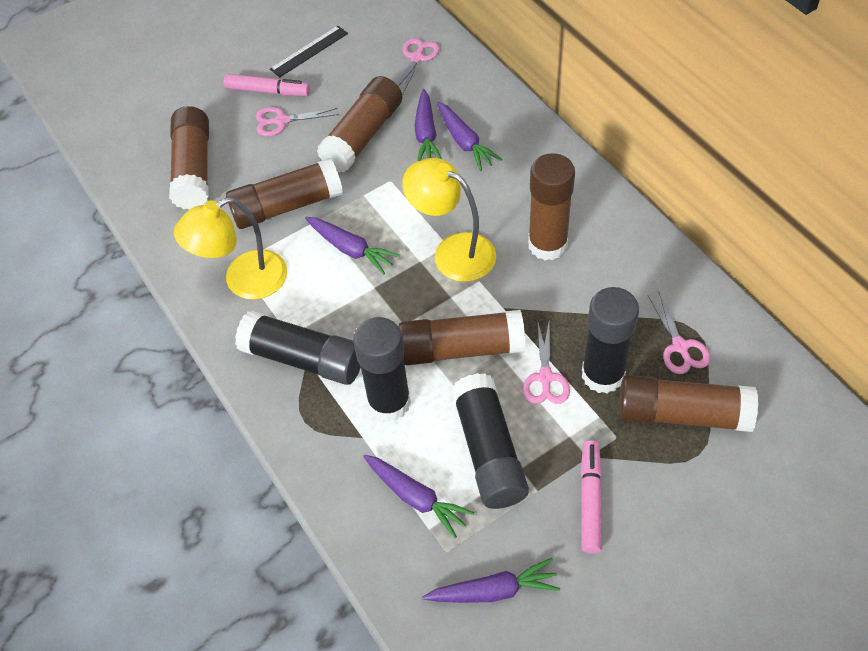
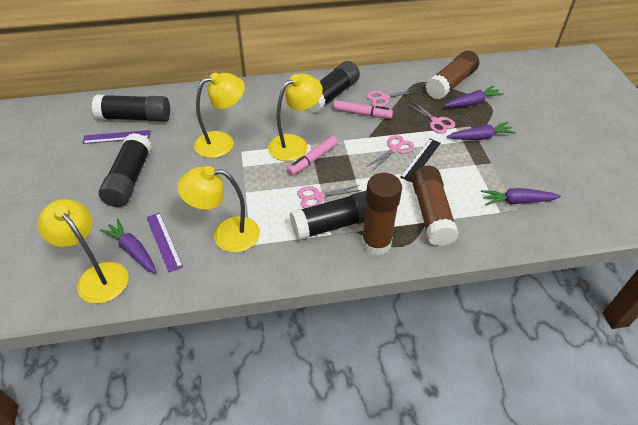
brown glue stick: [169,106,209,209] [226,158,343,229] [317,76,402,172] [398,310,526,365] [528,153,575,260] [619,375,758,432] = 6 -> [362,173,402,256] [412,166,459,246] [426,51,479,100] = 3
purple carrot: [305,217,400,275] [363,455,474,538] [414,89,442,161] [422,558,560,603] [437,102,502,171] = 5 -> [100,219,157,274] [444,86,504,107] [446,122,516,140] [481,188,561,205] = 4
purple ruler: none = 0 -> [82,130,151,144] [146,213,183,272] = 2
yellow lamp: [174,197,287,300] [402,158,496,282] = 2 -> [37,199,129,304] [177,166,260,253] [194,72,245,158] [268,74,323,161] = 4

